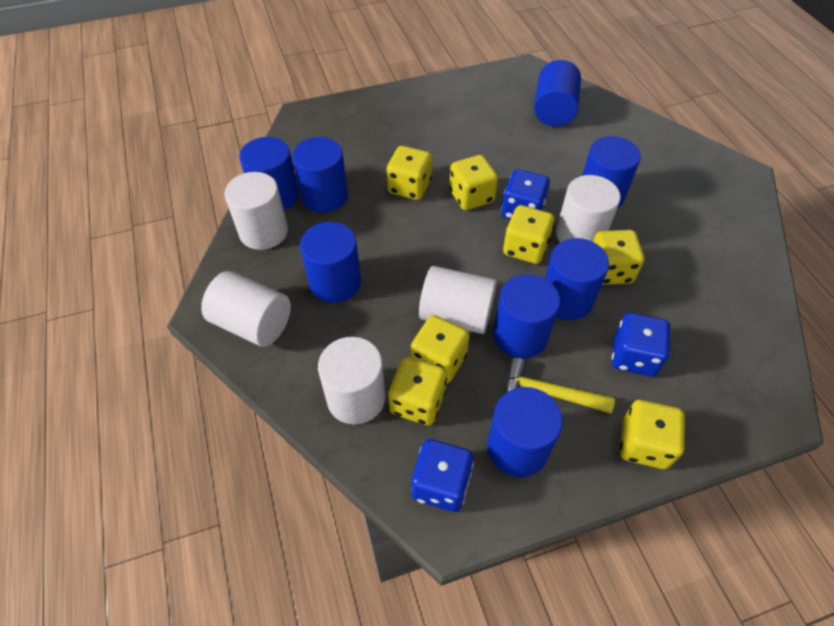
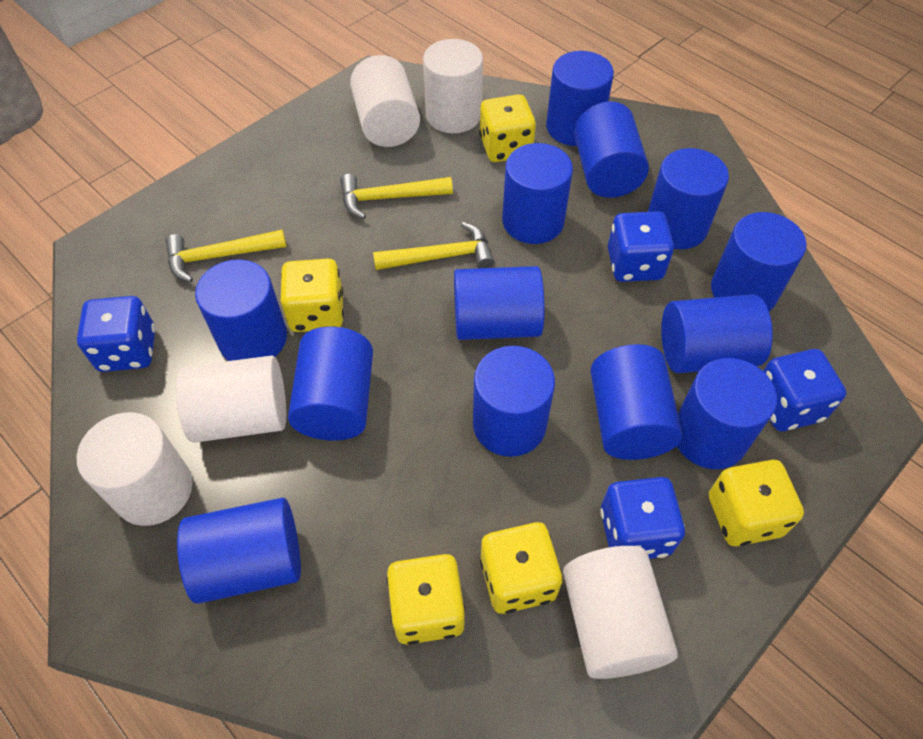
blue cylinder: [239,137,299,210] [293,137,348,213] [300,222,361,303] [487,387,563,477] [493,274,560,359] [534,60,581,127] [545,238,609,320] [582,136,641,209] = 8 -> [177,498,301,604] [195,259,287,361] [288,326,373,441] [454,266,545,340] [473,346,555,457] [502,143,573,244] [546,51,614,146] [574,101,649,198] [590,344,682,460] [648,148,729,249] [661,294,773,373] [677,358,777,469] [711,212,806,311] = 13
blue dice: [411,439,474,512] [501,169,550,220] [612,313,671,377] = 3 -> [77,296,155,372] [600,477,685,559] [608,211,674,282] [763,349,846,431] = 4
yellow dice: [387,146,432,200] [388,357,447,425] [411,315,470,383] [449,155,498,210] [503,205,555,264] [593,230,644,285] [620,400,685,469] = 7 -> [281,259,344,332] [386,554,465,645] [479,94,536,162] [480,522,562,614] [709,460,804,546] = 5
yellow hammer: [506,358,615,414] = 1 -> [166,229,286,282] [340,174,453,219] [373,222,494,270] = 3

